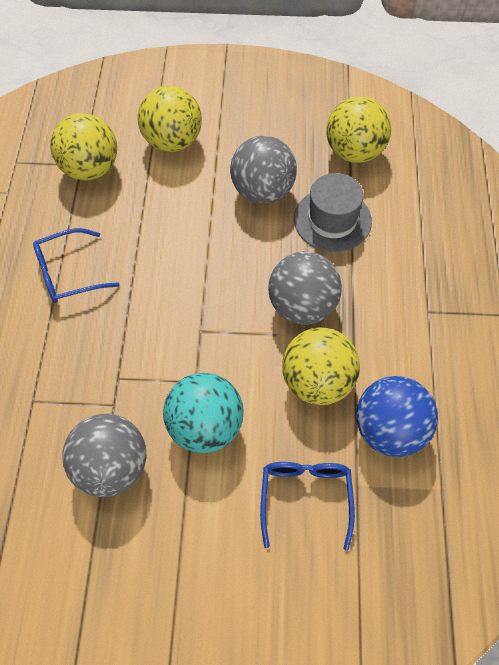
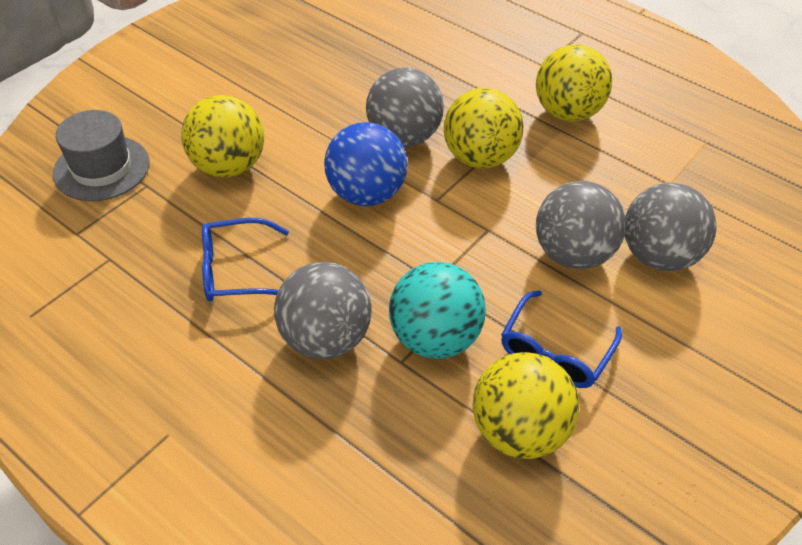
grey ball: [62,414,146,497] [230,136,297,204] [268,251,342,325] = 3 -> [274,262,371,359] [366,67,444,147] [536,181,626,269] [625,183,717,271] = 4

